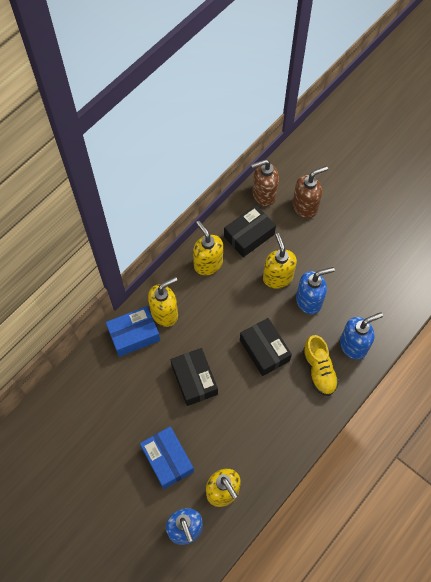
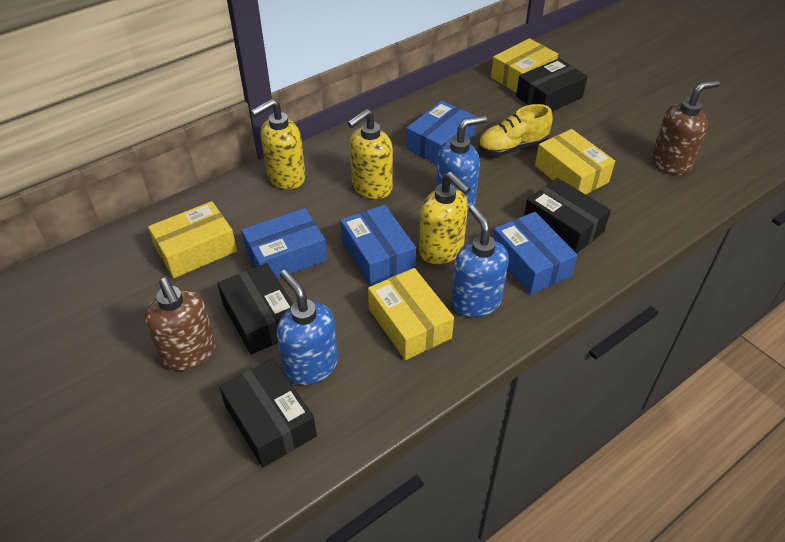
black box: [171,348,218,406] [224,205,276,257] [240,318,292,376] = 3 -> [217,263,293,355] [219,358,317,467] [516,58,587,111] [524,178,611,253] = 4
blue box: [106,306,160,357] [140,426,194,489] = 2 -> [241,208,327,279] [340,205,416,286] [406,101,476,165] [493,212,577,294] = 4
yellow box: none = 0 -> [148,201,237,278] [368,268,454,360] [491,38,558,93] [535,129,615,194] = 4
yellow soap dispenser: [148,277,178,327] [193,221,223,275] [206,469,241,507] [263,233,297,289] = 4 -> [251,99,306,189] [347,109,393,199] [419,172,471,264] = 3

